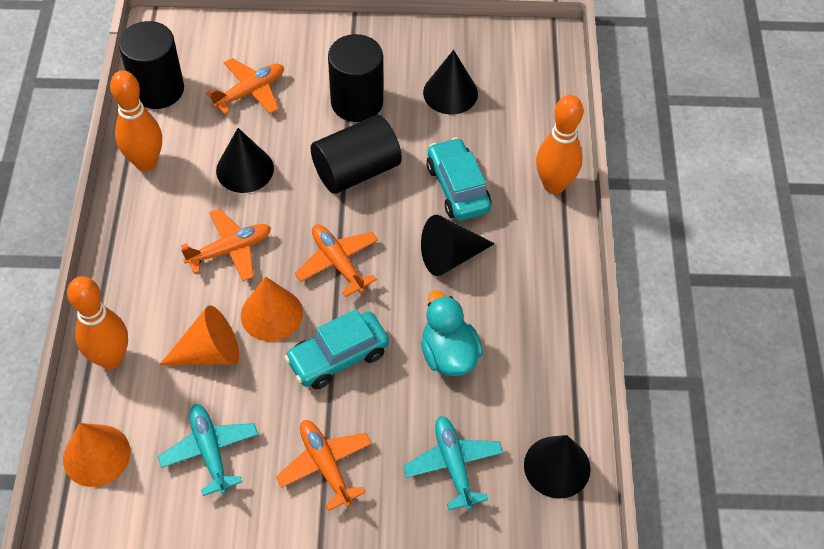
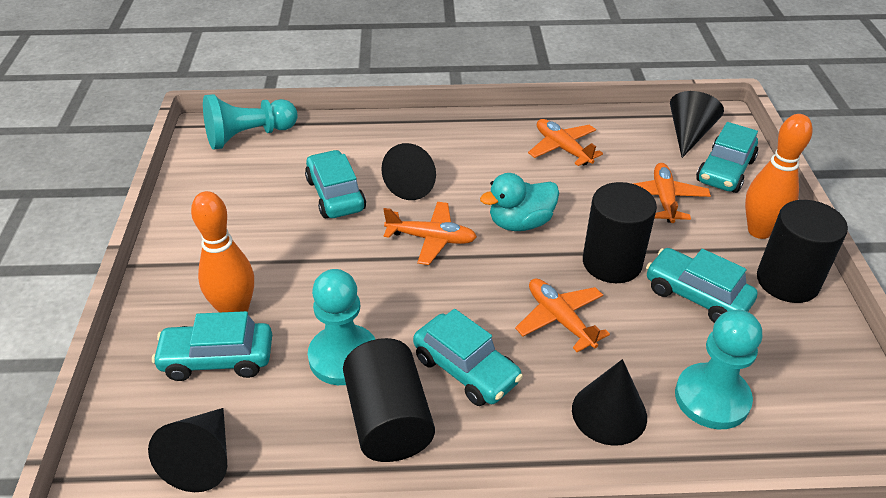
orange bowling pin: [67,276,128,369] [110,70,162,171] [536,95,583,194] = 3 -> [191,191,254,313] [745,114,812,239] = 2
orange cone: [63,423,131,487] [159,305,239,365] [241,277,303,342] = 3 -> none = 0
turquoise car: [284,309,389,389] [427,137,492,220] = 2 -> [152,311,272,381] [305,150,366,218] [413,309,523,406] [646,248,758,323] [696,122,758,193] = 5
turquoise pawn: none = 0 -> [203,94,298,150] [308,269,375,385] [675,310,762,429] = 3
turquoise plane: [158,404,258,496] [404,416,504,510] = 2 -> none = 0

